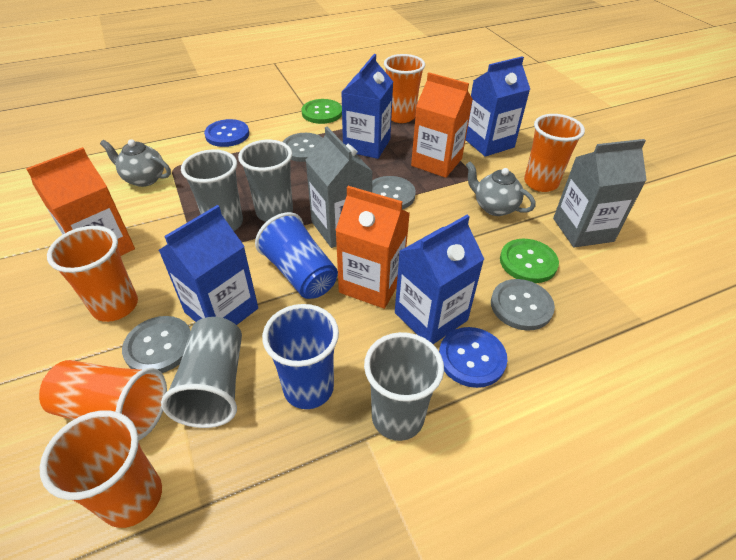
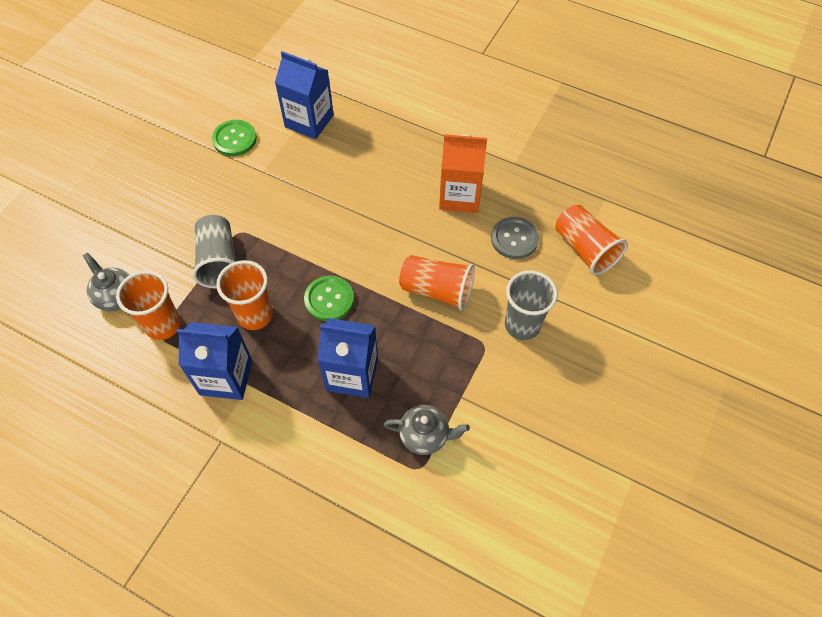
blue button: [204,119,249,147] [439,327,507,388] = 2 -> none = 0
blue carton: [159,205,258,325] [341,54,394,159] [395,215,484,344] [466,56,530,157] = 4 -> [177,322,252,400] [275,51,334,139] [317,318,378,398] = 3
blue cup: [255,212,338,299] [262,304,339,409] = 2 -> none = 0
grey button: [122,316,191,373] [283,133,323,162] [372,176,416,209] [491,279,555,331] = 4 -> [491,217,539,259] = 1
grey carton: [306,127,373,248] [553,139,647,247] = 2 -> none = 0
grey cup: [161,317,242,428] [181,149,243,231] [238,140,293,222] [364,332,444,441] = 4 -> [193,215,237,288] [505,270,558,340] = 2
orange carton: [26,147,135,256] [335,186,410,309] [411,72,473,178] = 3 -> [439,134,487,213] = 1
orange cup: [39,360,167,441] [39,410,162,528] [47,226,138,322] [384,54,425,123] [524,114,585,192] = 5 -> [116,270,181,340] [216,260,273,330] [399,255,475,310] [556,205,628,275] = 4

